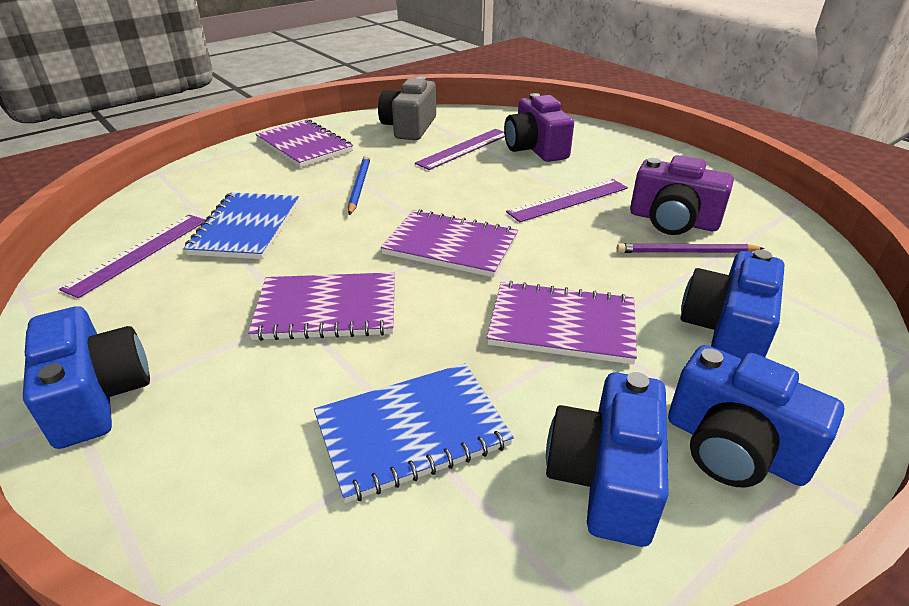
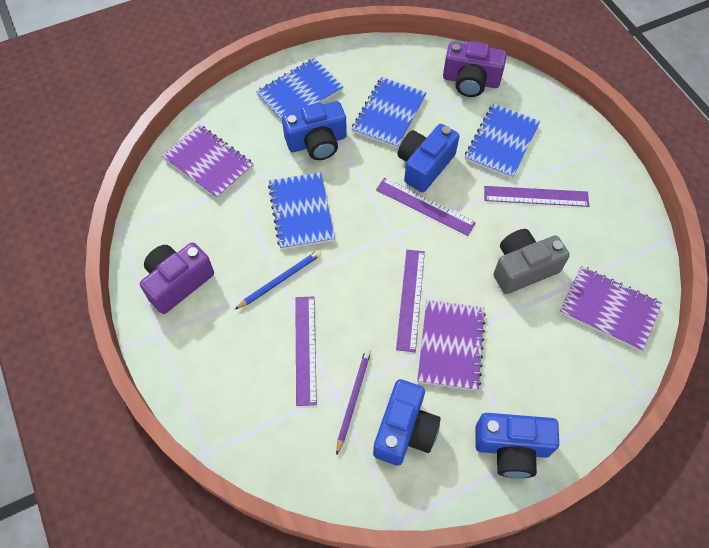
blue notebook: [183,192,299,259] [314,363,514,503] = 2 -> [256,58,343,121] [268,172,335,250] [352,77,427,148] [465,103,540,178] = 4
purple notebook: [248,272,395,341] [256,119,353,168] [381,209,518,277] [487,281,637,364] = 4 -> [162,124,253,199] [417,300,486,391] [559,266,662,351] = 3
purple ruler: [59,214,206,298] [415,129,505,170] [506,179,628,222] = 3 -> [295,296,317,406] [376,177,476,236] [396,250,425,352] [484,186,589,207] = 4

